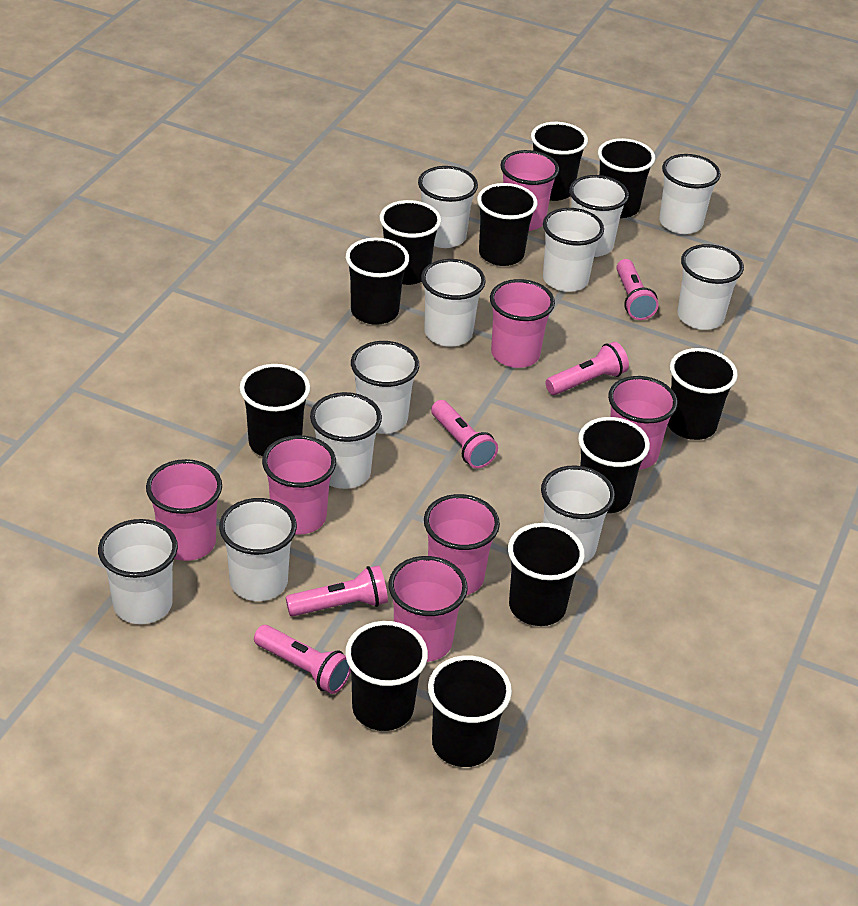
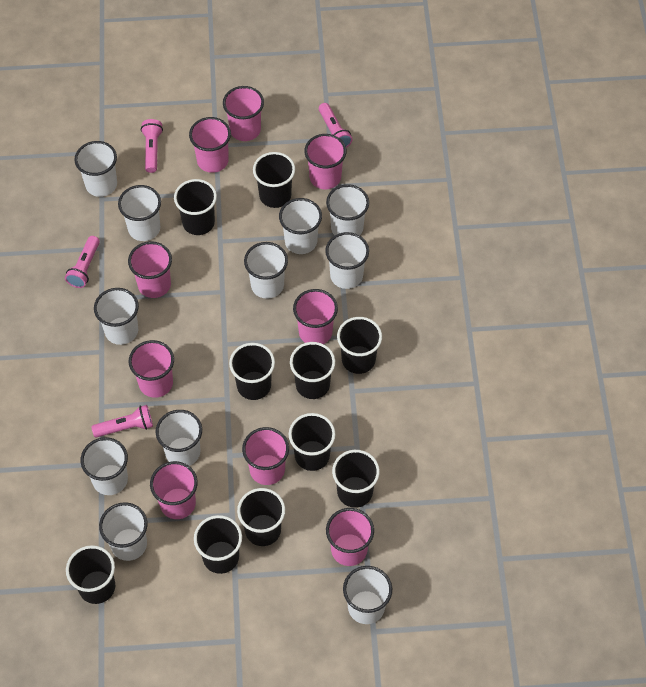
black cup: [240,364,310,457] [345,621,428,731] [346,238,409,325] [380,200,441,285] [428,655,512,767] [477,183,538,266] [508,523,585,626] [531,122,588,201] [578,417,650,513] [598,138,655,218] [668,348,738,440] = 11 -> [66,545,115,604] [174,179,217,235] [194,515,242,574] [229,343,275,400] [237,488,285,546] [253,152,295,208] [289,413,336,471] [290,342,335,399] [332,450,380,508] [337,317,382,374] = 10
pink cup: [146,459,222,561] [262,435,336,535] [388,556,468,662] [424,494,500,595] [490,279,555,368] [500,150,559,231] [608,376,678,470] = 7 -> [128,241,172,298] [129,340,174,398] [150,461,198,519] [189,117,231,173] [223,86,264,141] [242,427,289,485] [293,289,338,344] [304,134,347,189] [326,508,374,566] = 9
pink flashlight: [254,625,351,694] [286,565,388,616] [431,400,498,468] [545,342,629,395] [616,259,658,320] = 5 -> [65,236,100,288] [91,405,153,438] [141,119,163,173] [319,103,352,148] = 4

